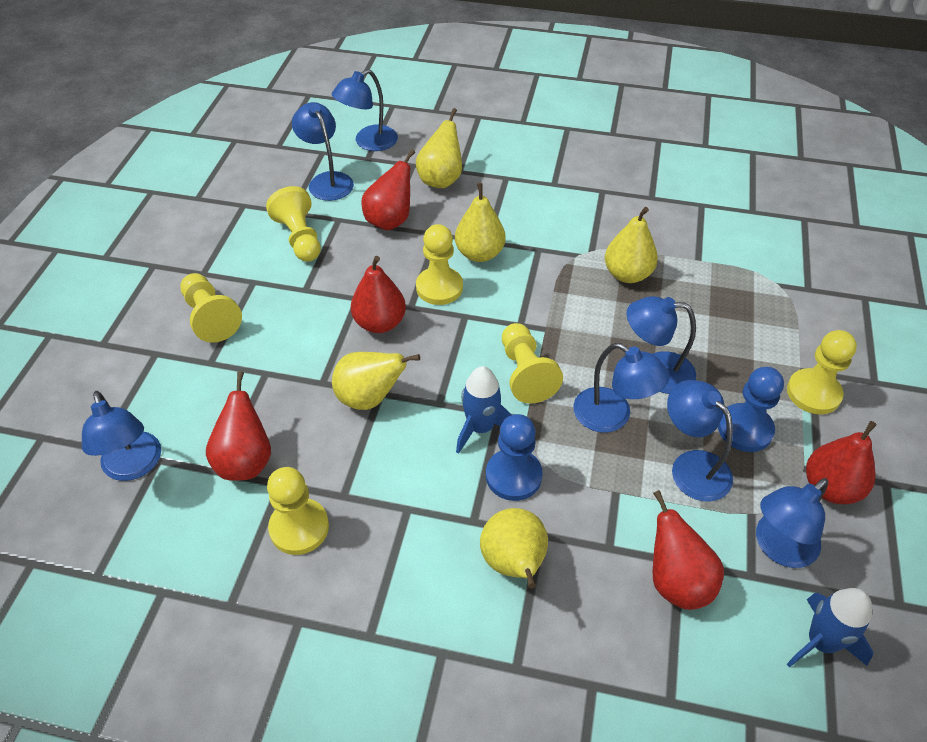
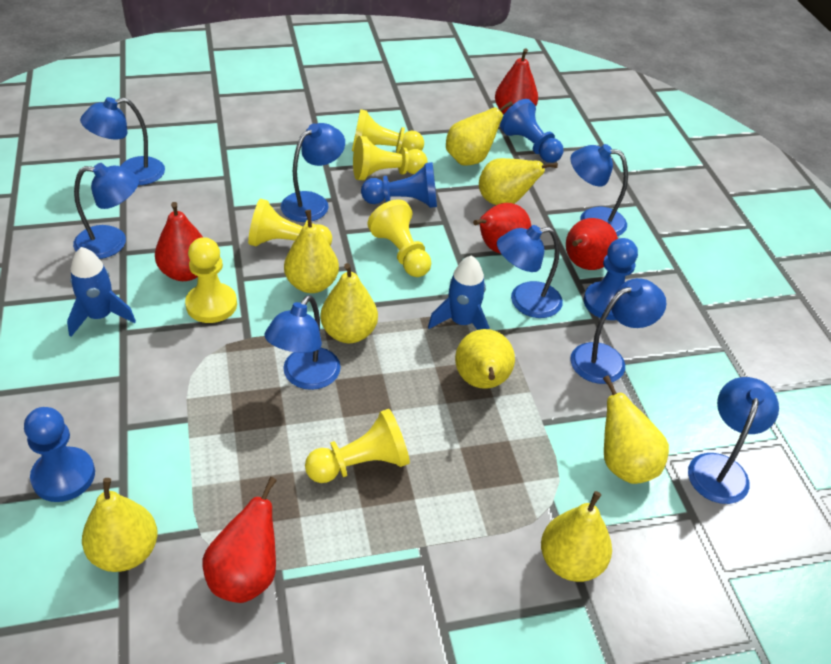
blue lamp: [82,391,161,481] [292,102,354,201] [332,69,398,151] [573,343,670,433] [626,296,696,394] [667,380,733,502] [756,478,828,568] = 7 -> [73,163,139,259] [80,97,165,185] [264,295,341,390] [281,123,345,222] [497,225,563,318] [570,144,628,236] [570,278,667,384] [688,377,779,504] = 8
blue pawn: [486,414,543,501] [718,367,784,452] = 2 -> [24,407,95,502] [361,162,437,208] [500,99,564,163] [584,238,638,320] = 4
yellow pear: [332,352,420,410] [416,108,462,188] [455,183,506,262] [480,508,548,588] [605,207,658,283] = 5 -> [82,478,158,572] [284,210,339,293] [320,263,378,343] [446,101,513,166] [455,329,515,389] [479,158,558,205] [541,491,612,582] [603,375,669,484] = 8

